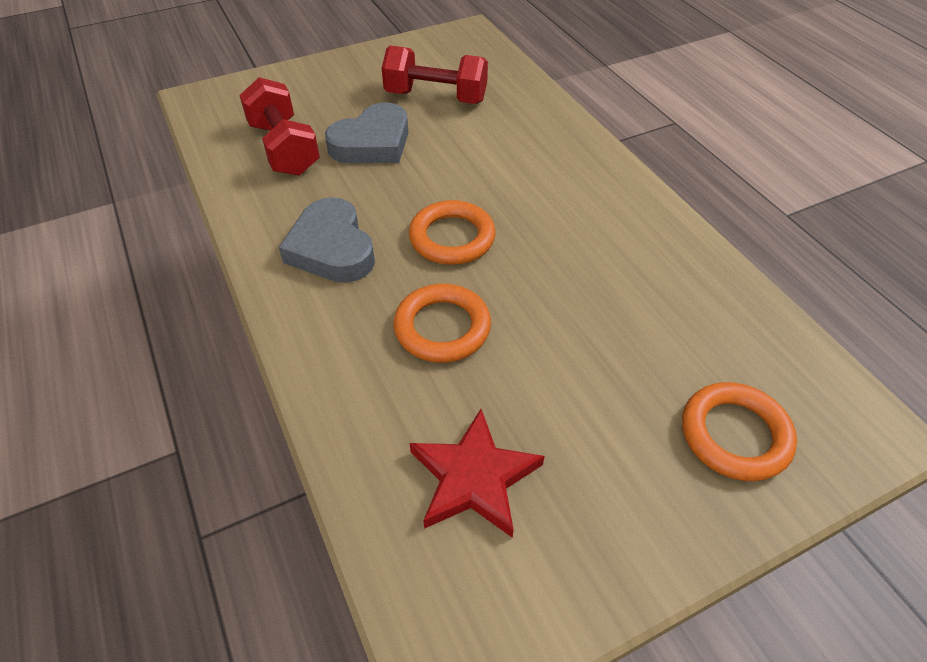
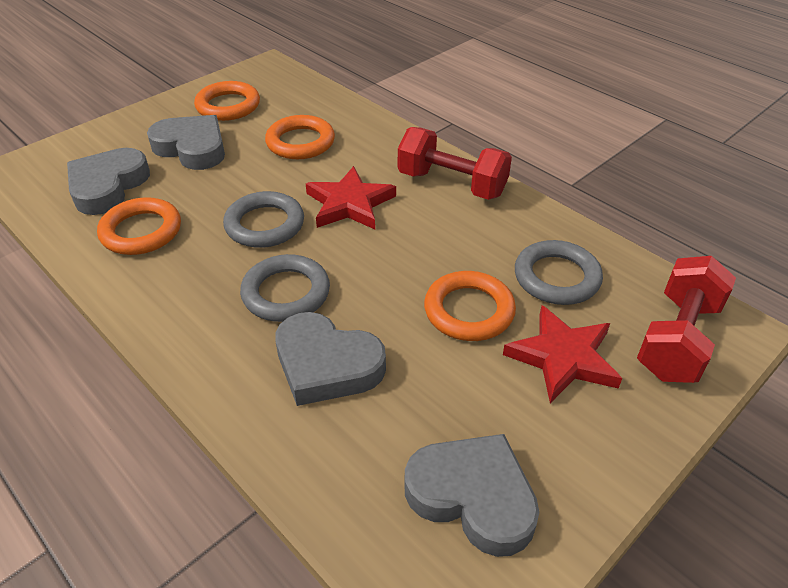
grey heart: [279,197,375,283] [325,102,408,163] = 2 -> [67,148,150,215] [147,115,225,170] [275,312,386,406] [404,434,539,557] = 4
grey ring: none = 0 -> [223,191,304,248] [240,254,330,322] [515,240,603,305] = 3
orange ring: [393,284,491,363] [409,200,496,265] [682,382,797,481] = 3 -> [97,197,181,255] [194,81,260,121] [265,115,335,159] [424,271,516,341] = 4
red star: [410,409,545,538] = 1 -> [306,166,396,229] [503,305,622,403] = 2

